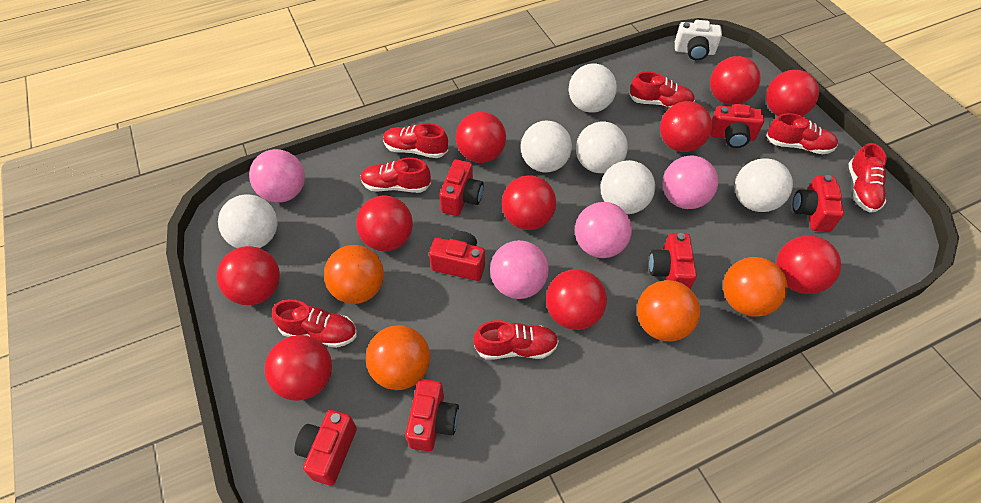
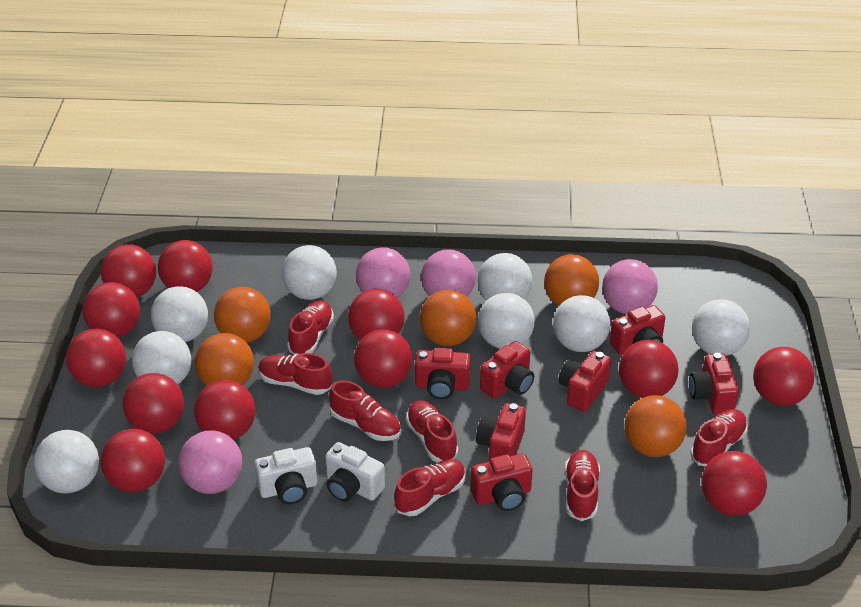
orange ball: [324,245,384,304] [366,325,430,390] [637,280,700,341] [723,257,788,317] = 4 -> [195,333,254,386] [214,287,271,343] [420,290,476,346] [544,254,599,306] [625,395,687,457] = 5
red ball: [217,246,280,305] [265,335,332,401] [356,195,413,251] [456,112,506,163] [502,175,556,230] [546,269,607,330] [660,101,712,152] [710,56,761,105] [766,70,819,116] [776,236,841,294] = 10 -> [66,329,126,387] [82,282,140,337] [101,244,156,297] [101,429,165,492] [123,373,184,434] [158,240,213,292] [194,380,256,440] [348,289,405,340] [354,329,412,388] [619,340,678,398] [701,451,767,516] [753,347,814,406] = 12
white ball: [218,194,277,248] [521,121,572,172] [569,63,617,113] [576,122,628,173] [601,160,655,214] [735,158,793,212] = 6 -> [34,430,99,493] [132,331,191,384] [151,286,208,342] [282,245,337,300] [478,253,532,301] [478,293,535,349] [553,295,610,352] [692,299,750,356] = 8
white camera: [675,20,722,60] = 1 -> [254,447,317,504] [325,442,385,502] = 2

